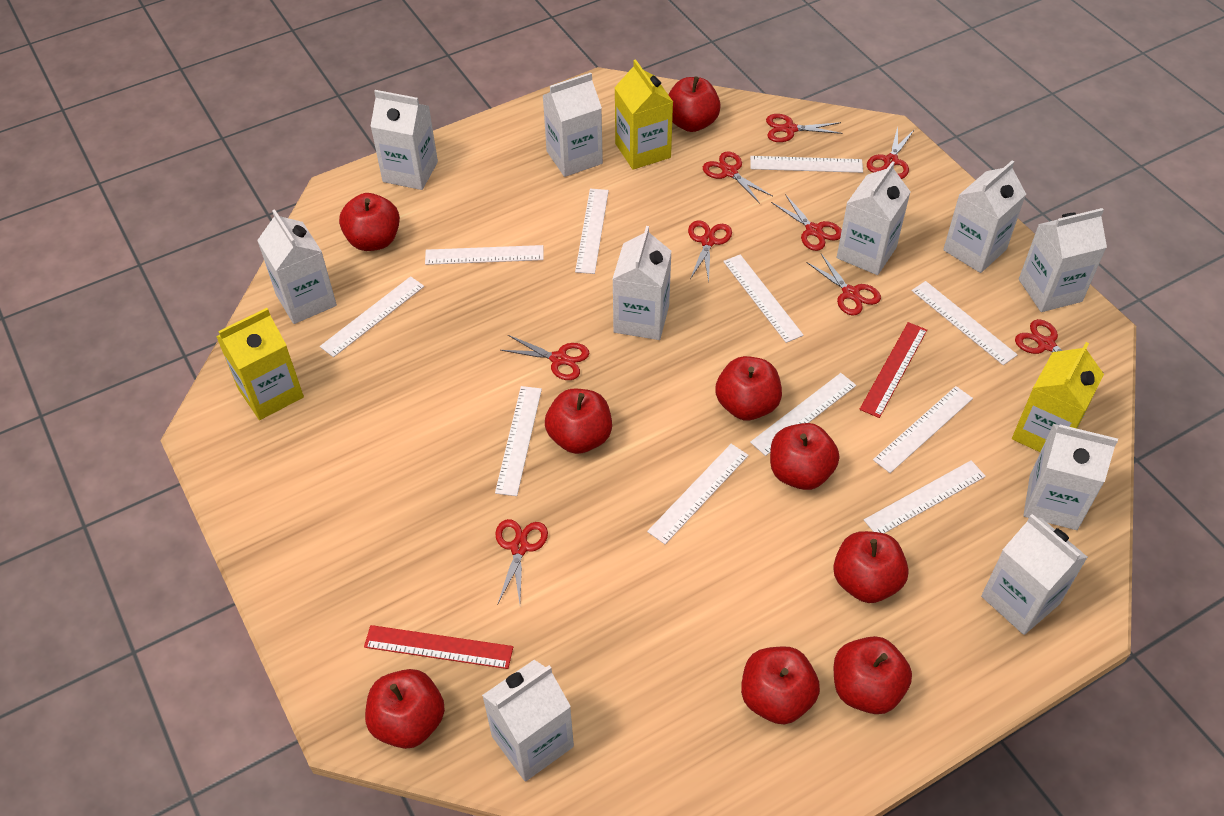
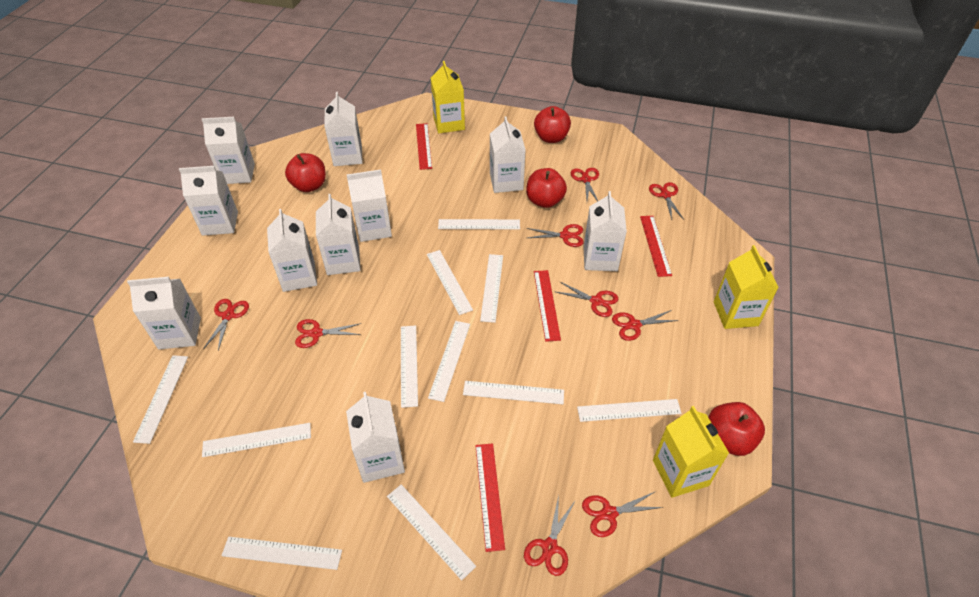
red apple: [339,193,400,251] [365,669,445,749] [545,389,612,454] [668,76,721,132] [715,356,782,421] [741,646,820,724] [770,423,839,490] [833,531,909,603] [834,636,912,714] = 9 -> [285,153,326,192] [526,168,567,208] [534,106,571,143] [708,402,765,456] = 4
red ruler: [364,625,513,669] [859,322,927,418] = 2 -> [416,123,432,170] [475,443,505,552] [534,270,561,342] [640,216,672,277] = 4

